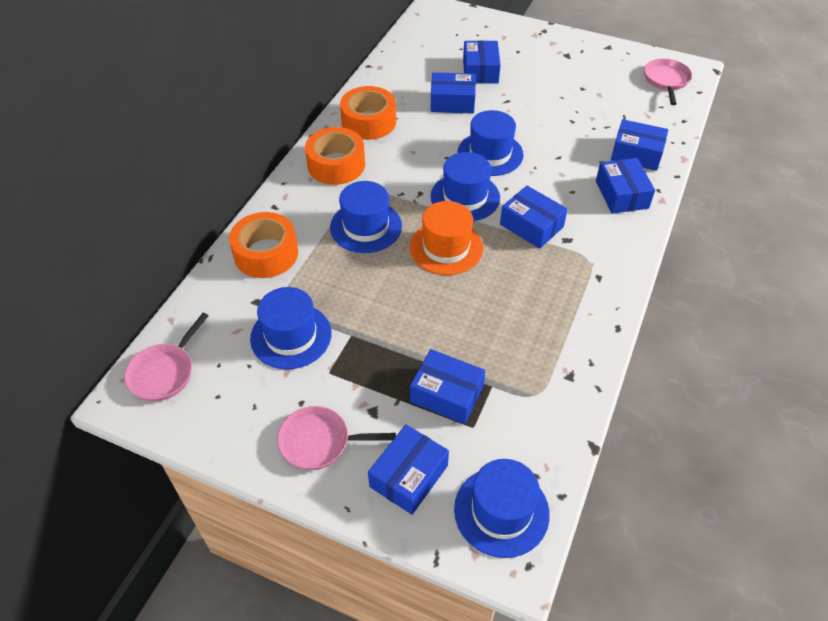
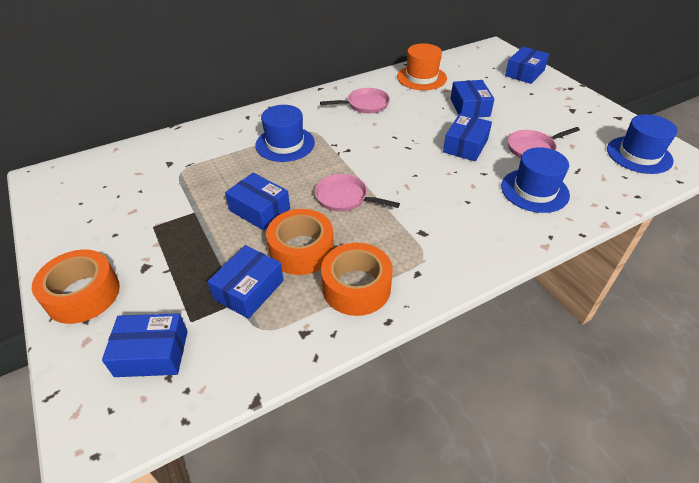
blue box: [368,424,449,515] [410,349,485,424] [430,72,476,114] [463,41,501,84] [500,186,568,249] [596,158,655,214] [611,119,668,171] = 7 -> [102,313,188,377] [207,245,284,319] [225,173,290,231] [443,114,492,161] [450,80,495,118] [505,47,549,84] = 6
blue hat: [250,287,332,369] [330,181,402,253] [431,152,500,221] [454,459,550,558] [457,110,524,176] = 5 -> [255,105,315,162] [501,147,570,213] [607,114,678,174] = 3

